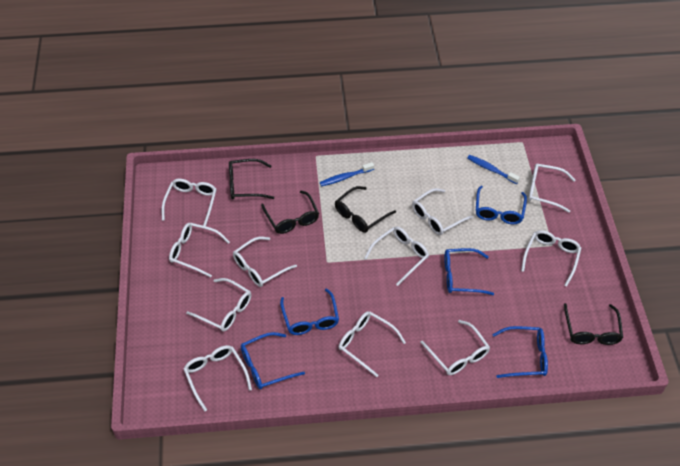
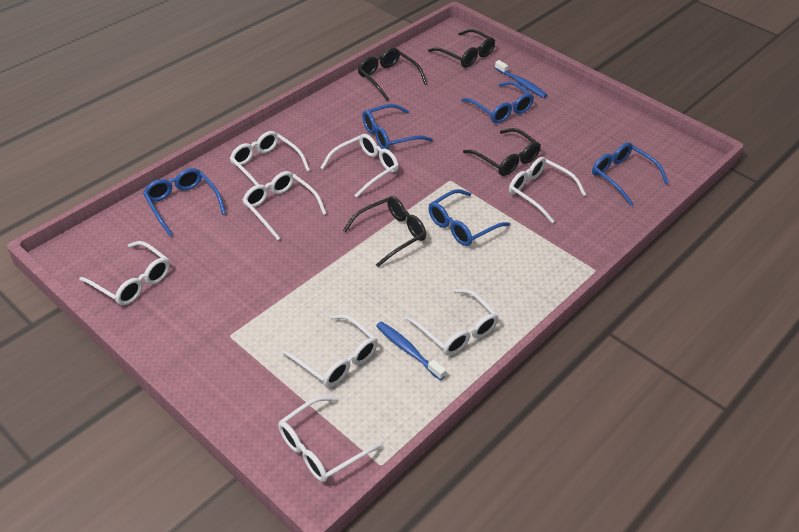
white glasses: [162,179,217,226] [169,223,230,277] [184,345,252,411] [186,278,251,331] [233,237,297,287] [339,311,406,377] [364,226,429,286] [412,188,473,235] [420,320,490,375] [521,230,581,286] [528,164,575,213] = 11 -> [80,241,170,305] [230,131,310,185] [242,171,327,240] [278,396,382,482] [282,314,378,387] [320,134,399,198] [405,289,499,356] [509,157,586,223] = 8

